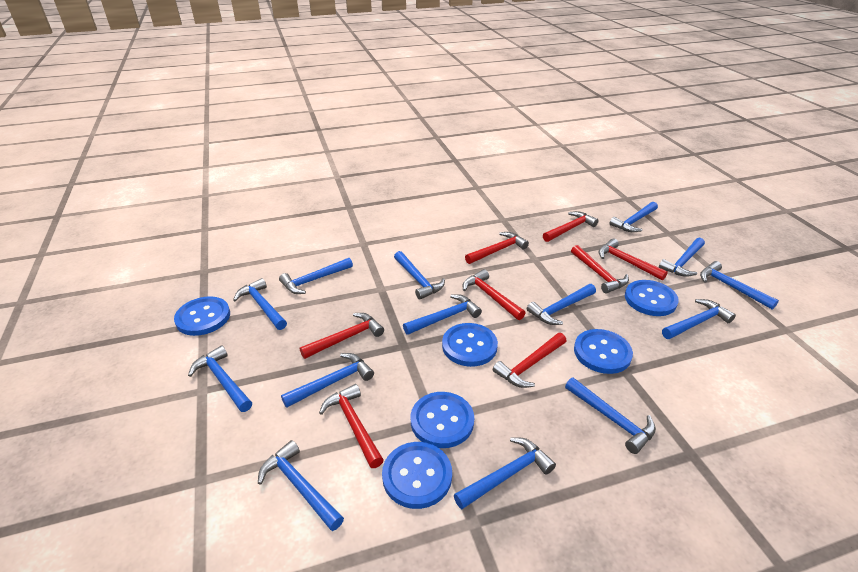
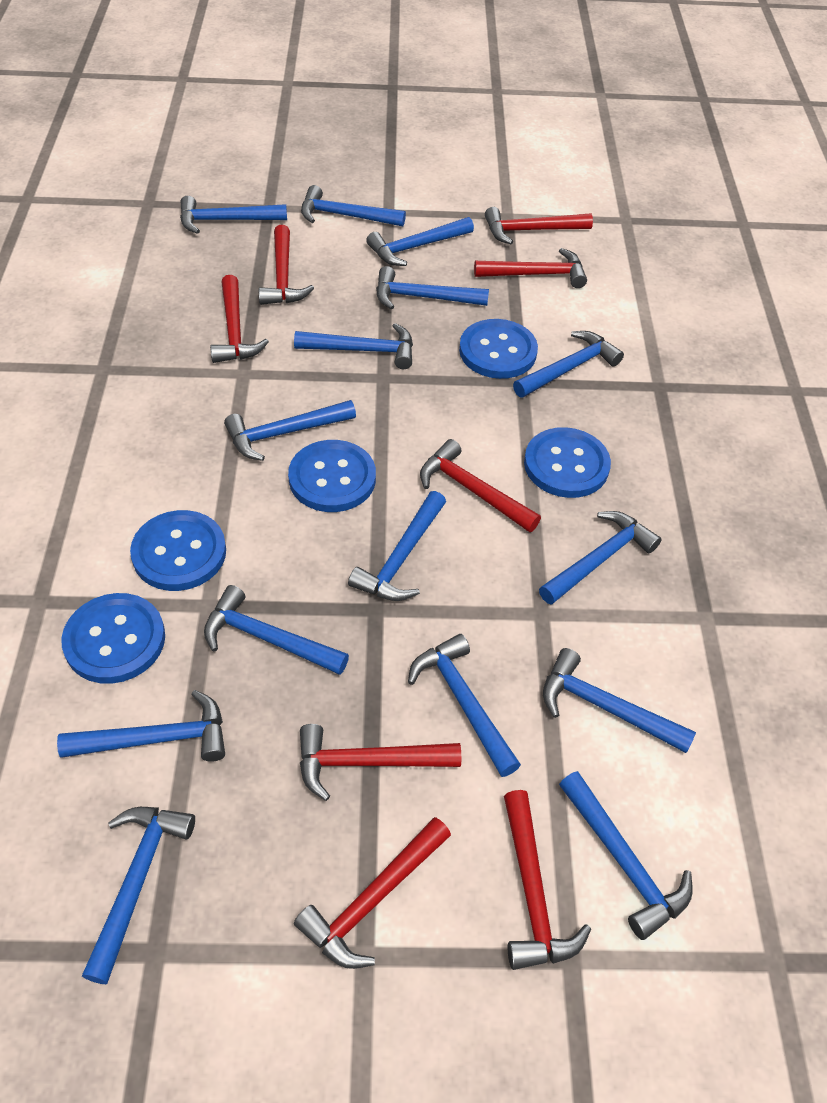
blue button: [174,296,230,336] [382,442,452,509] [411,392,474,448] [442,323,498,367] [574,329,633,374] [625,280,679,316] = 6 -> [61,593,165,684] [130,510,226,591] [288,440,376,512] [459,319,538,379] [524,427,611,498] = 5
blue hammer: [188,345,252,412] [233,278,287,330] [258,440,344,531] [279,258,353,294] [281,353,374,408] [394,251,445,300] [403,294,482,335] [454,437,556,509] [527,284,596,325] [565,377,656,454] [610,202,658,232] [659,238,705,277] [662,299,736,339] [700,261,779,310] = 14 -> [57,690,225,762] [82,807,195,984] [180,196,287,234] [204,585,349,675] [224,400,356,461] [294,323,413,369] [301,185,406,226] [348,491,446,601] [366,217,474,266] [376,266,489,309] [408,634,521,777] [513,331,624,398] [539,511,662,605] [543,648,696,753] [559,771,693,940] = 15

